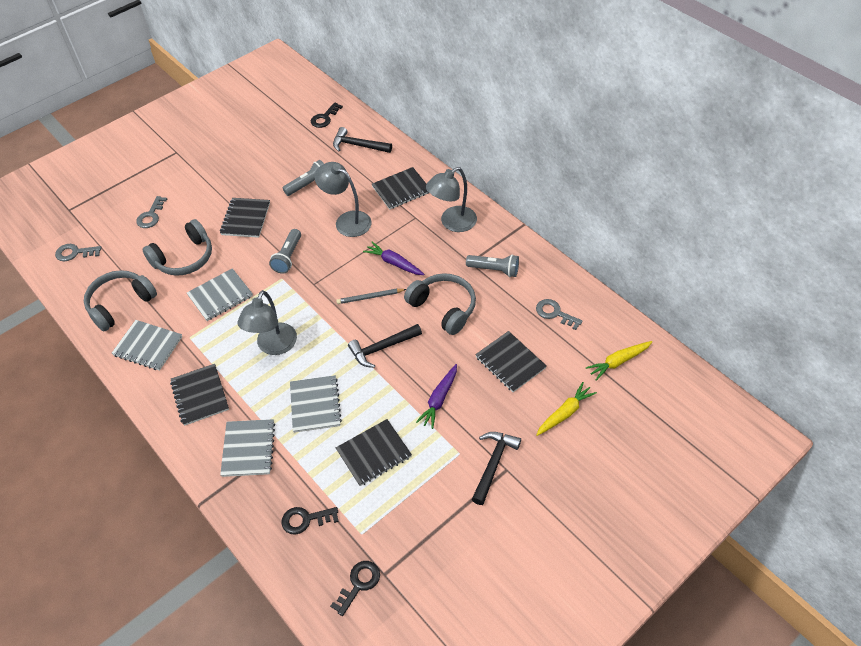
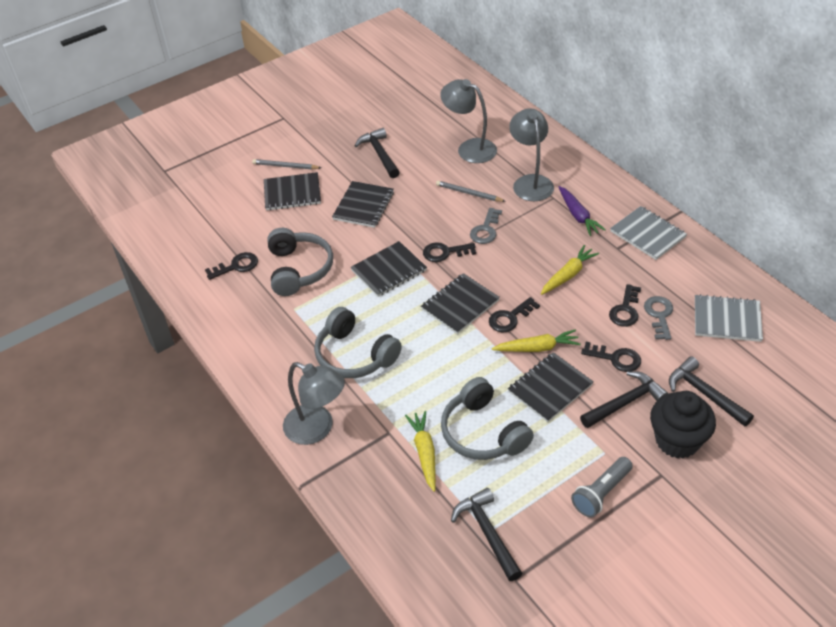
black cupcake: none = 0 -> [650,391,716,459] = 1
black hammer: [333,127,392,153] [348,324,422,368] [472,432,521,505] = 3 -> [355,128,400,178] [451,488,522,581] [580,371,668,428] [669,356,754,426] = 4
black key: [282,507,339,535] [311,103,343,128] [330,561,380,616] = 3 -> [205,252,258,280] [423,242,476,262] [489,297,540,332] [581,342,641,372] [609,284,641,327] = 5
grey flashlight: [269,229,301,274] [283,160,324,196] [466,254,519,277] = 3 -> [571,457,633,517] = 1
grey key: [55,244,102,261] [136,196,167,228] [536,299,583,330] = 3 -> [470,208,502,244] [644,296,673,340] = 2
grey notebook: [112,320,182,371] [187,268,253,321] [220,419,275,477] [290,375,342,433] = 4 -> [610,206,687,260] [695,294,763,342] = 2
grey pencil: [336,288,406,304] = 1 -> [252,159,321,169] [436,181,506,202] = 2
purple carrot: [363,242,425,275] [416,364,457,429] = 2 -> [558,186,606,236] = 1
yellow carrot: [536,382,597,436] [586,341,652,381] = 2 -> [405,411,436,492] [492,329,581,352] [541,245,599,295] = 3

